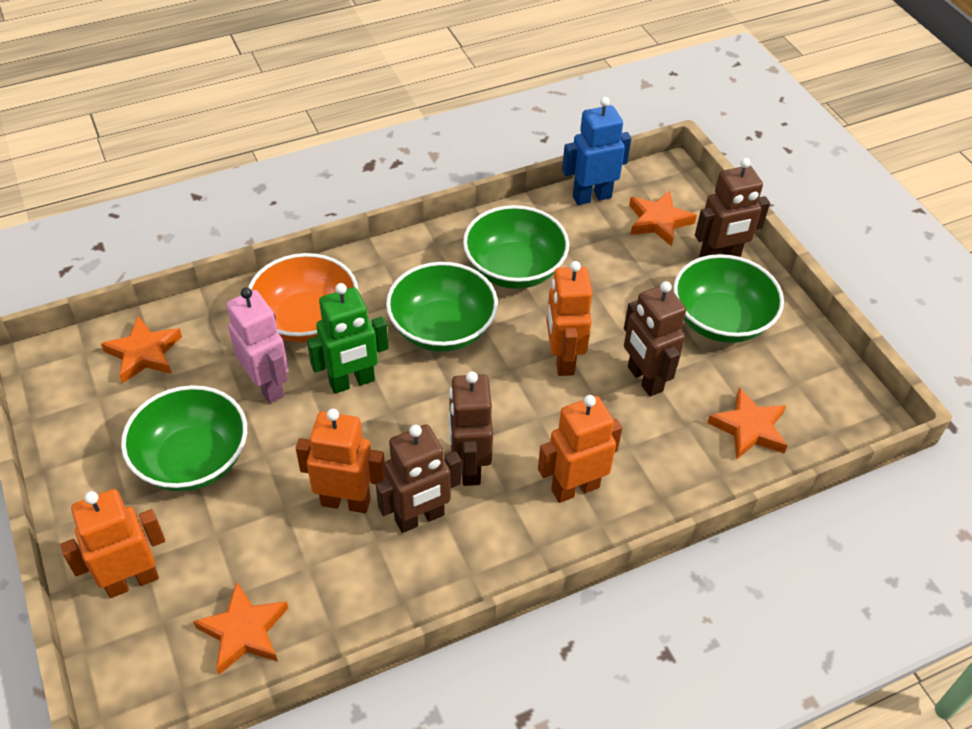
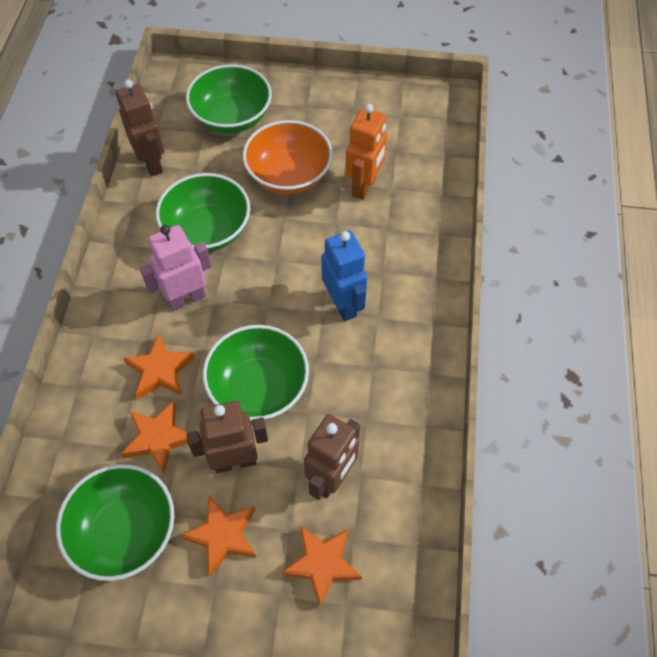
brown robot: [376,424,462,533] [449,371,493,486] [624,281,686,397] [695,158,770,257] = 4 -> [116,80,165,176] [187,401,268,473] [304,414,360,500] = 3
green robot: [307,283,389,394] = 1 -> none = 0
orange robot: [60,489,165,598] [296,409,385,513] [538,395,622,503] [546,261,592,376] = 4 -> [345,104,387,200] = 1

